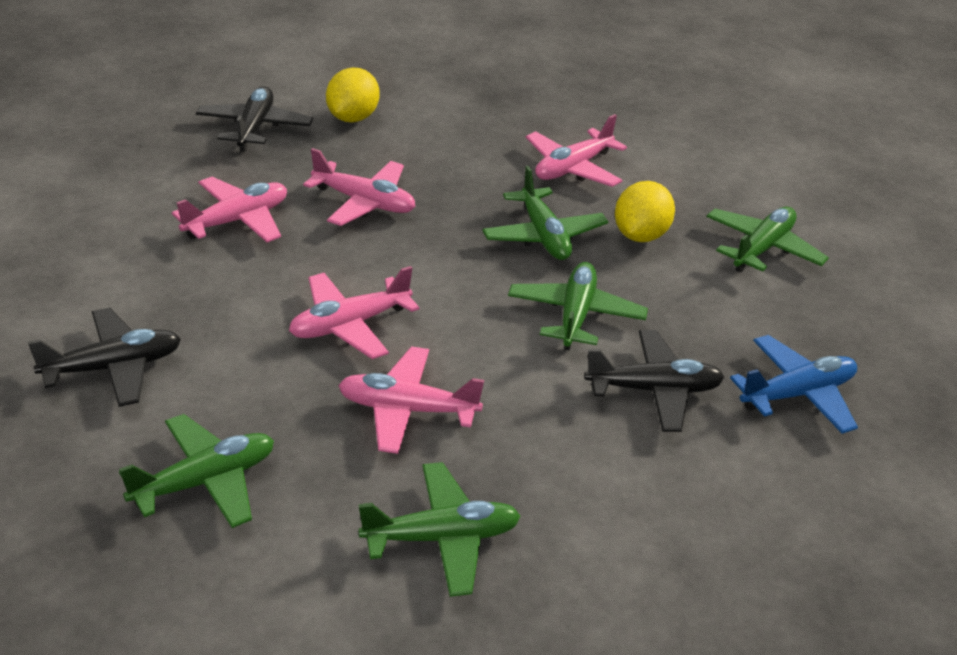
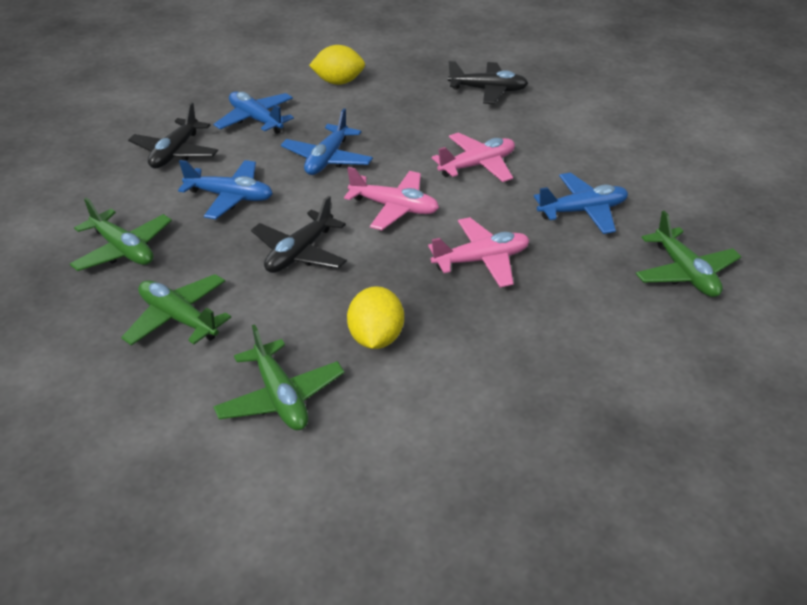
blue plane: [730,335,858,434] = 1 -> [178,160,273,219] [213,92,294,134] [281,108,373,175] [534,173,628,234] = 4
green plane: [119,414,274,528] [358,462,521,597] [482,166,608,260] [508,262,648,351] [707,207,829,273] = 5 -> [70,198,172,271] [121,274,231,346] [213,324,344,430] [636,211,741,297] = 4
pink plane: [172,177,287,242] [289,266,420,359] [303,148,415,226] [338,346,484,454] [526,114,627,187] = 5 -> [344,167,439,230] [428,217,529,287] [432,132,515,182] = 3

